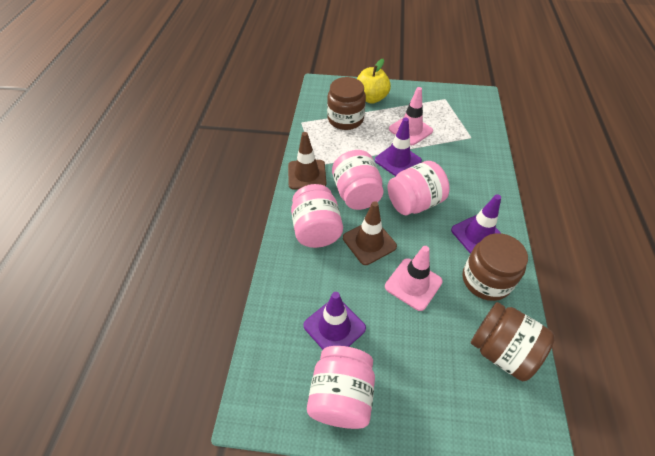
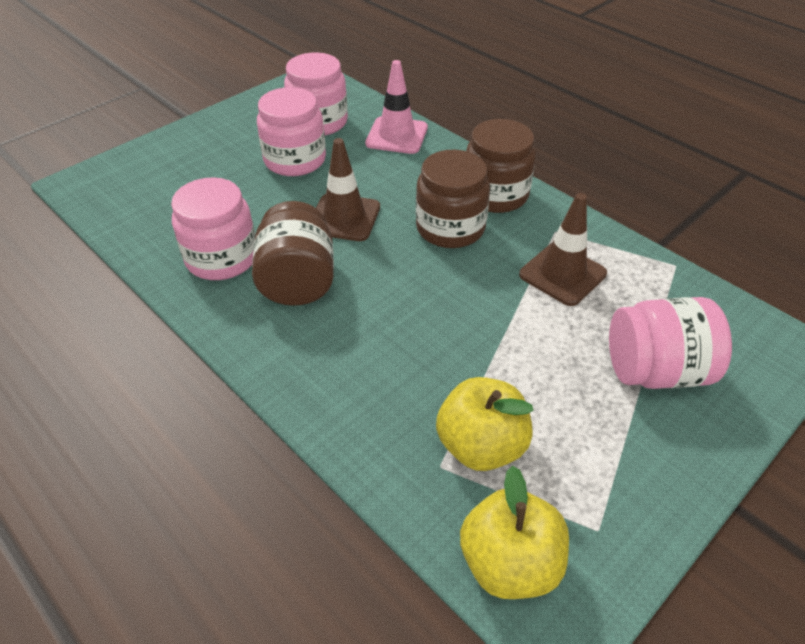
pink traffic cone: [385,246,443,311] [389,87,433,145] = 2 -> [365,60,428,154] = 1
purple traffic cone: [303,292,366,349] [375,118,422,176] [451,194,502,253] = 3 -> none = 0
yellow apple: [357,59,391,104] = 1 -> [436,377,534,471] [460,466,569,599] = 2

